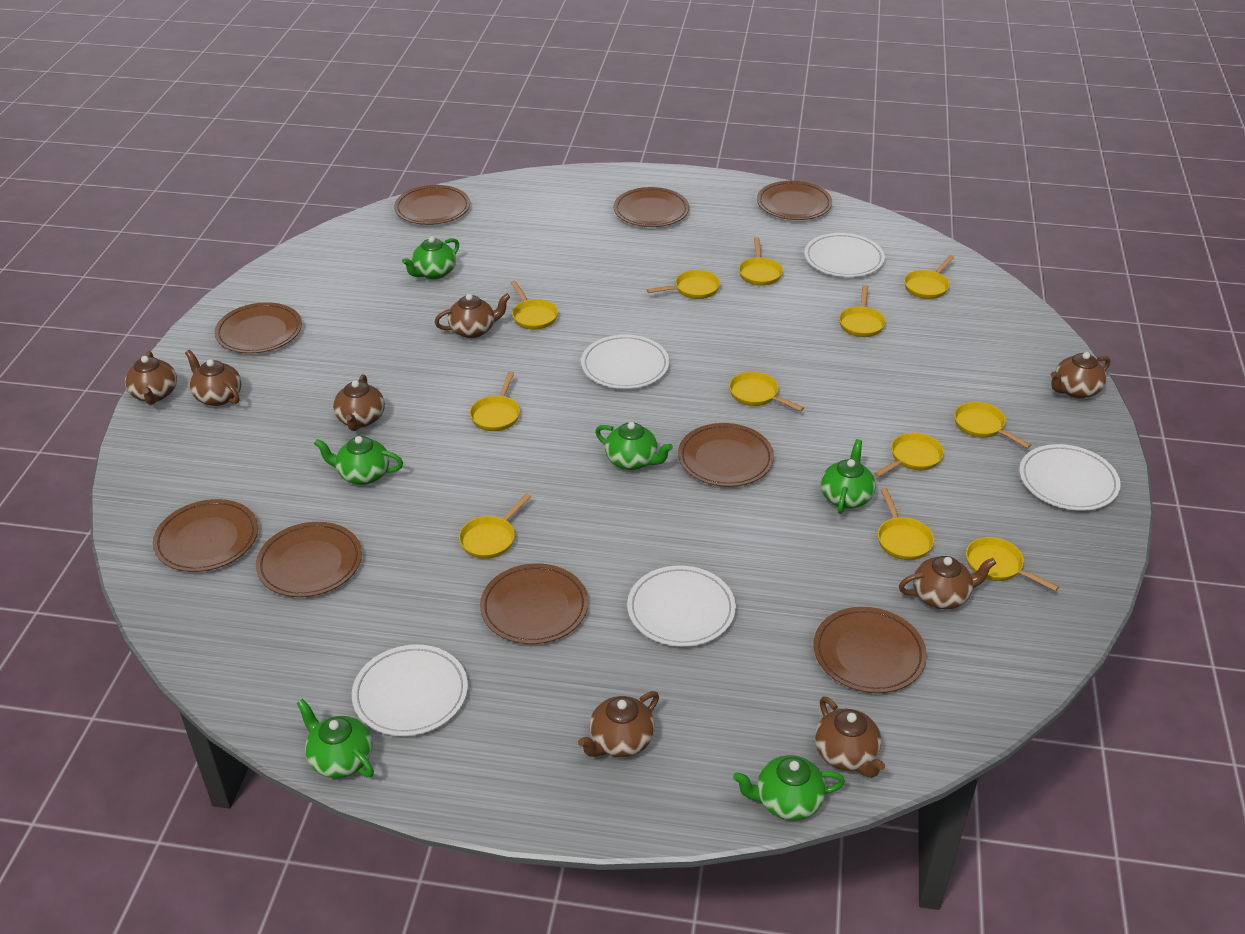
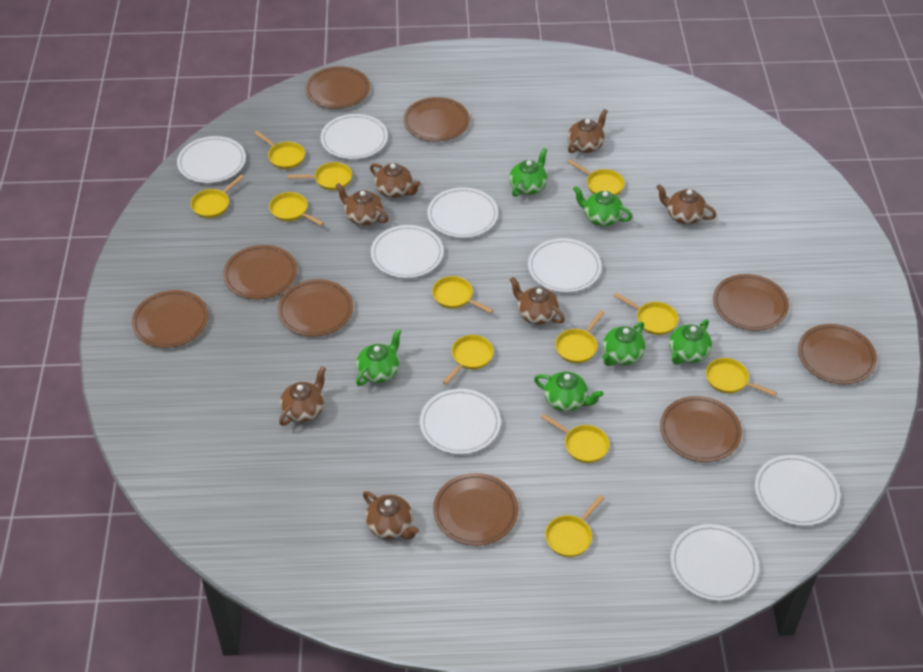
brown teapot: [125,351,177,405] [185,350,241,406] [333,374,385,431] [435,294,510,338] [578,691,659,757] [815,696,885,778] [899,556,996,609] [1051,352,1110,398] = 8 -> [279,366,326,426] [336,183,389,226] [363,491,419,539] [370,163,421,198] [510,277,565,325] [568,109,608,153] [656,184,716,224] = 7
white plate: [352,645,468,736] [581,335,669,389] [627,565,736,647] [804,233,885,277] [1019,444,1121,511] = 5 -> [177,136,246,183] [321,114,388,159] [371,225,444,278] [420,389,501,454] [427,187,498,238] [528,238,602,292] [670,524,759,601] [755,455,840,526] = 8

